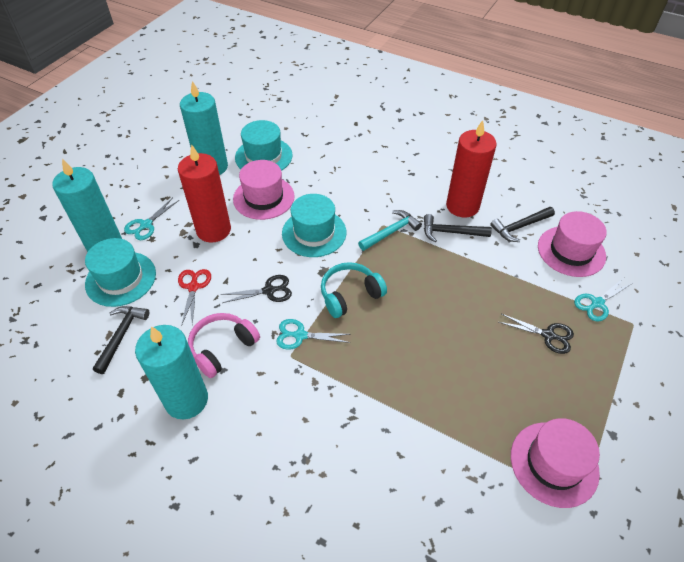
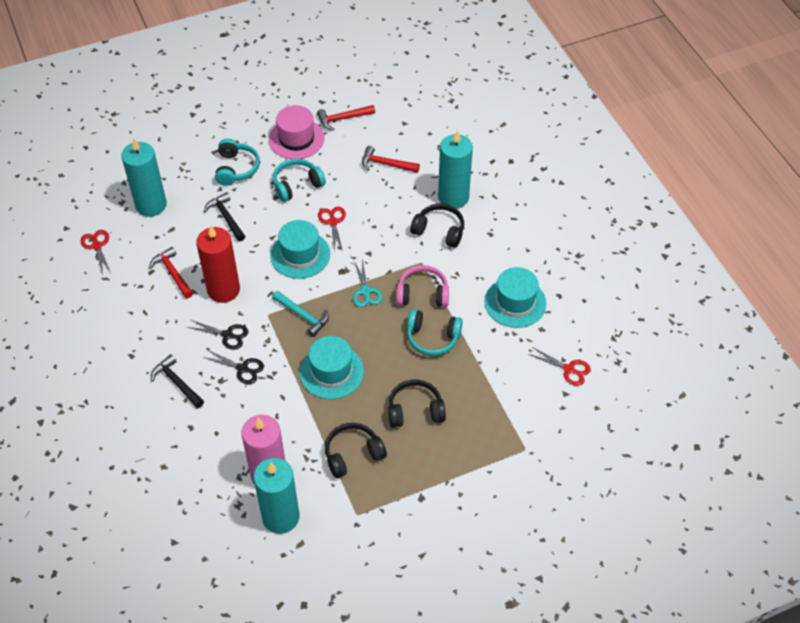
black hammer: [93,306,149,374] [424,214,492,242] [490,207,555,242] = 3 -> [151,354,204,408] [204,192,245,241] = 2
black headphones: none = 0 -> [325,423,387,478] [388,380,446,428] [410,204,464,248] = 3
pink candle: none = 0 -> [242,414,286,485] = 1
pink hat: [233,160,295,220] [511,418,600,508] [538,211,607,277] = 3 -> [269,105,324,159] = 1
red candle: [178,144,231,242] [446,120,497,217] = 2 -> [196,225,240,303] = 1
red hammer: none = 0 -> [149,247,193,298] [317,105,375,131] [362,146,420,173] = 3
red scissors: [178,269,211,326] = 1 -> [81,230,111,276] [318,207,346,252] [528,347,591,386] = 3
turquoise headphones: [321,262,387,318] = 1 -> [215,139,260,186] [273,159,326,202] [407,309,463,356] = 3
turquoise scissors: [124,198,179,240] [276,319,350,350] [574,279,633,322] = 3 -> [353,259,382,307] = 1

